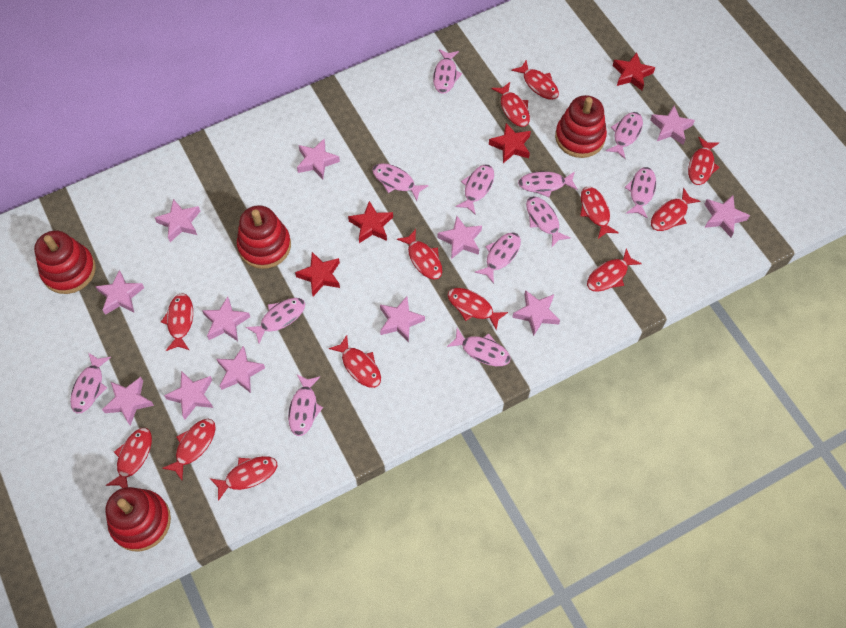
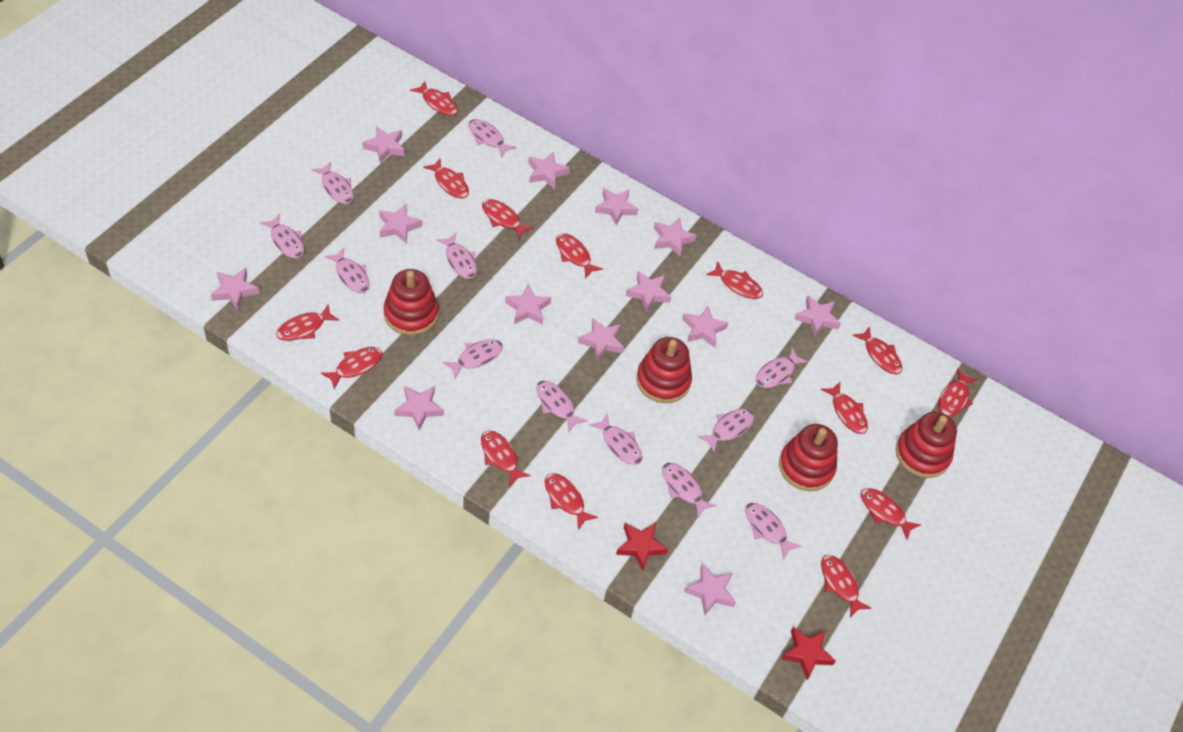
pink star: [95,270,144,315] [102,377,154,426] [155,199,201,242] [164,371,213,420] [202,297,250,341] [217,346,265,393] [297,139,340,179] [380,297,425,343] [438,216,482,259] [512,290,560,336] [650,106,695,145] [704,195,750,237] = 12 -> [211,268,260,310] [362,126,405,163] [379,204,422,244] [394,386,444,430] [505,284,551,325] [528,152,570,189] [578,318,624,361] [595,188,638,226] [626,271,671,312] [654,218,696,257] [682,306,728,348] [684,564,736,616] [794,295,841,336] = 13
red fish: [106,428,152,488] [161,293,193,351] [162,419,216,480] [210,456,277,501] [329,335,381,388] [397,229,442,280] [448,288,508,330] [491,82,530,127] [511,60,559,100] [580,187,619,239] [587,248,642,292] [651,188,700,231] [688,137,720,185] = 13 -> [276,305,340,341] [321,347,382,389] [410,81,458,116] [423,159,469,198] [481,430,530,487] [482,199,534,239] [545,473,598,530] [556,233,603,279] [706,261,763,299] [821,382,868,434] [821,555,872,618] [852,326,902,374] [861,488,921,540] [939,368,978,416] = 14
red star: [295,252,340,296] [348,201,393,243] [489,123,531,163] [613,52,655,90] = 4 -> [616,523,668,571] [781,627,836,680] = 2

